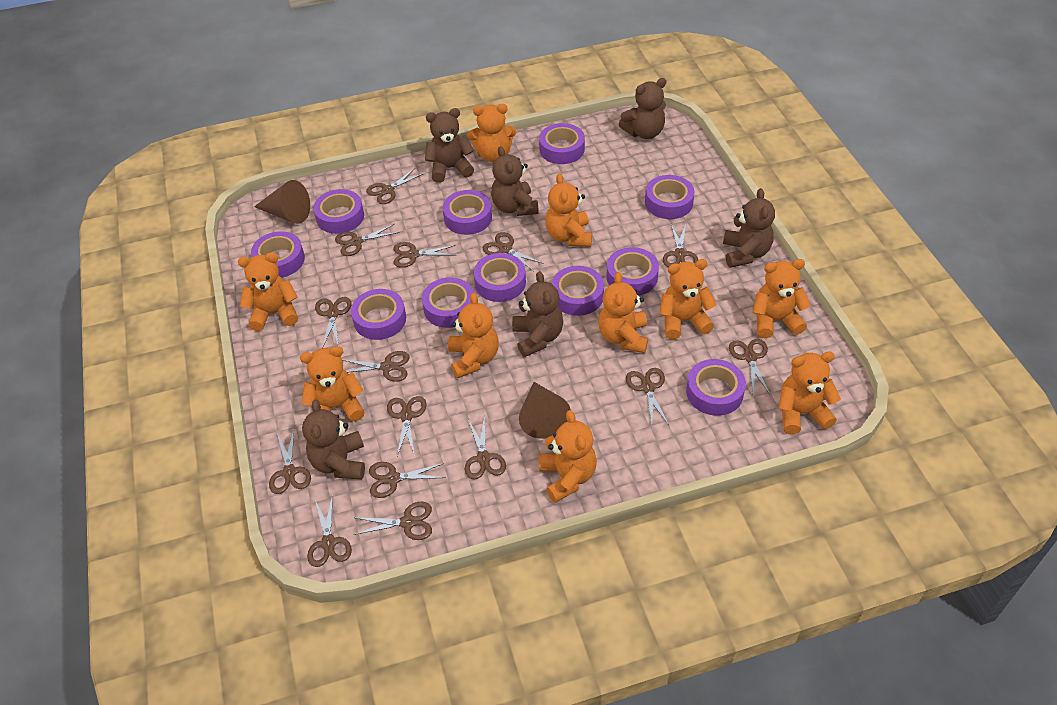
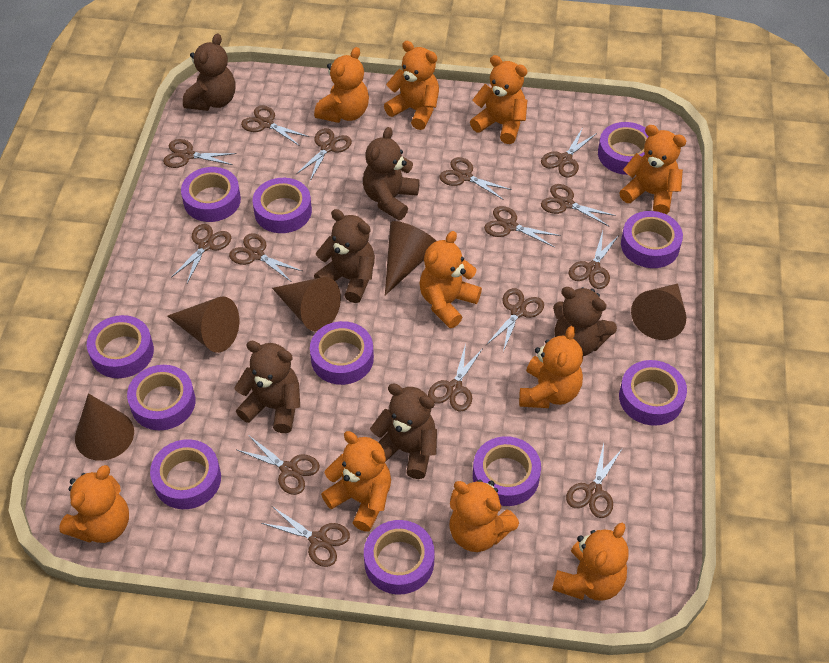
brown cone: [254,180,310,224] [519,382,571,439] = 2 -> [75,393,134,461] [168,296,239,353] [272,277,341,331] [385,221,436,295] [631,284,686,340] = 5

